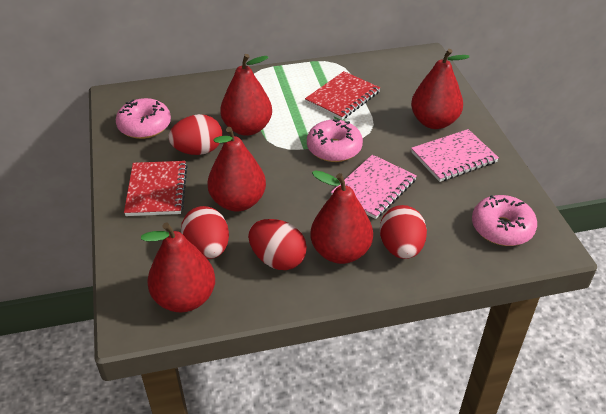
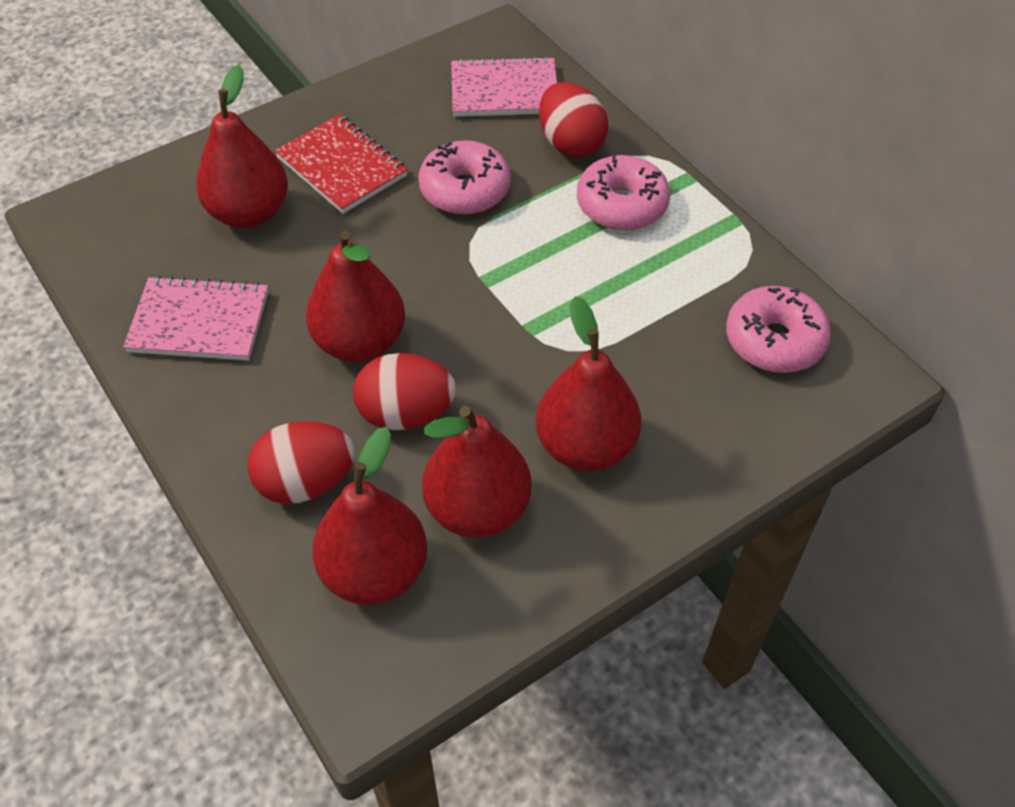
red egg: [169,114,222,155] [181,206,229,259] [248,219,307,270] [380,205,427,259] = 4 -> [247,421,355,504] [353,353,456,430] [539,82,608,157] = 3
red notebook: [124,161,188,216] [305,71,380,120] = 2 -> [275,114,408,214] = 1

